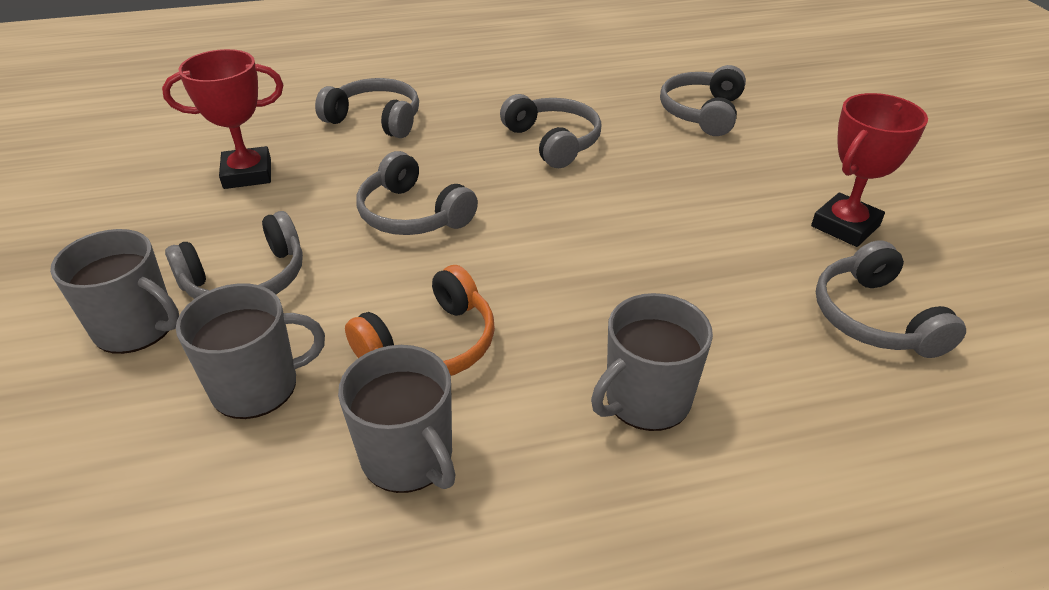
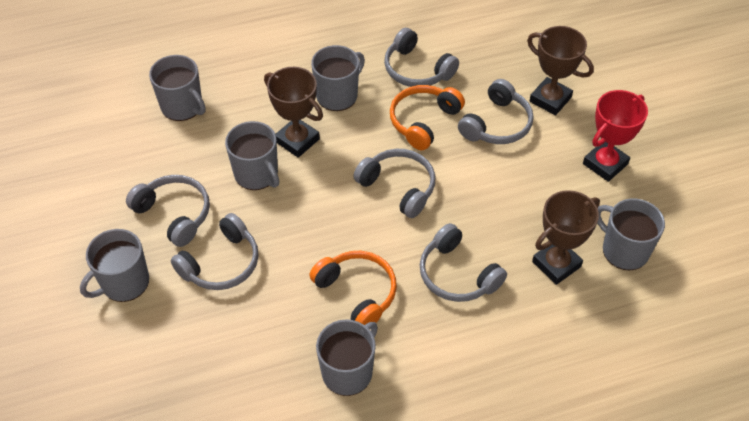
brown trophy: none = 0 -> [264,67,323,158] [527,26,594,115] [532,190,600,285] = 3
grey mug: [50,229,179,354] [176,283,325,419] [338,345,456,493] [591,293,713,431] = 4 -> [80,229,149,302] [149,55,206,121] [225,121,279,190] [311,45,365,111] [316,319,378,396] [597,198,665,270] = 6
orange headphones: [345,265,495,376] = 1 -> [309,251,397,325] [390,85,465,150] = 2
red trophy: [162,49,283,189] [811,93,928,247] = 2 -> [583,90,648,182] = 1

